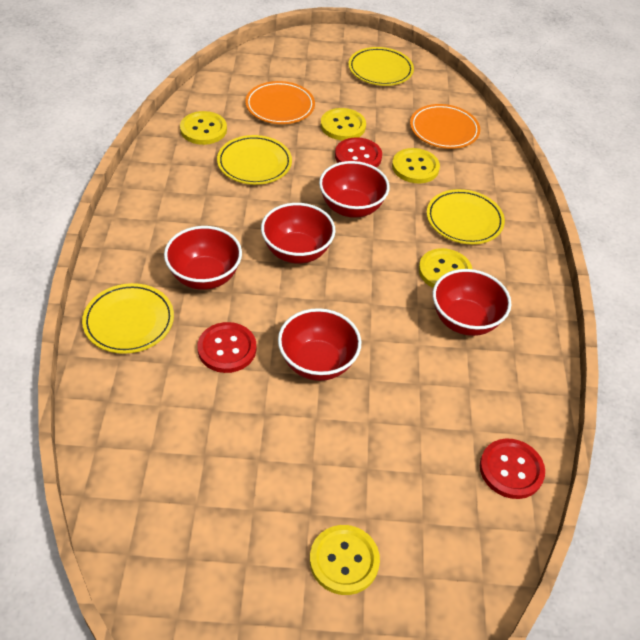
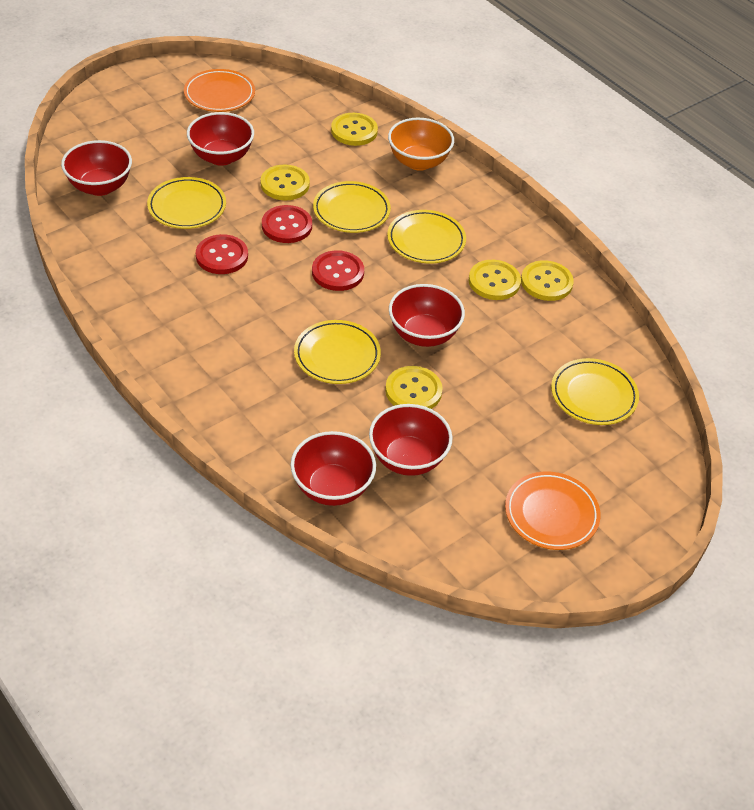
orange bowl: none = 0 -> [388,118,454,171] = 1
yellow plate: [82,283,174,354] [217,135,292,185] [348,47,414,86] [427,189,505,244] = 4 -> [147,177,226,229] [294,320,381,384] [313,181,391,233] [387,210,466,264] [551,358,639,425] = 5

